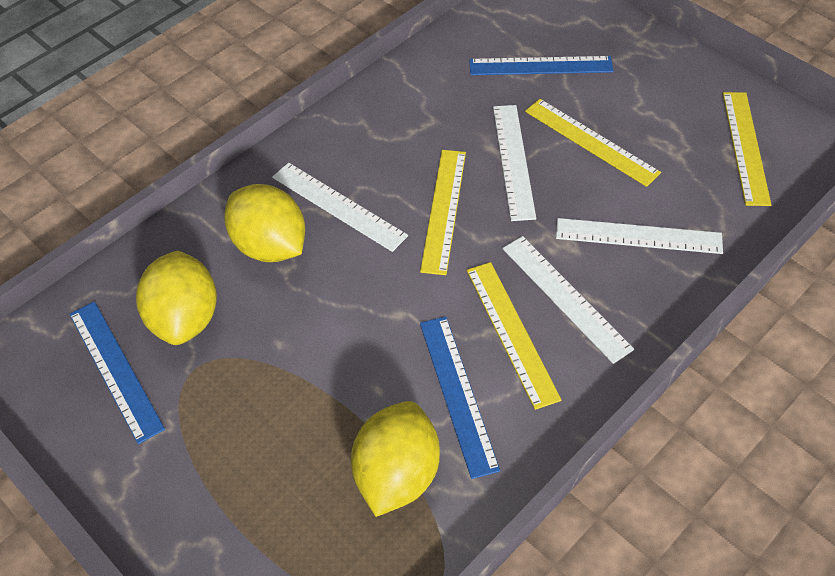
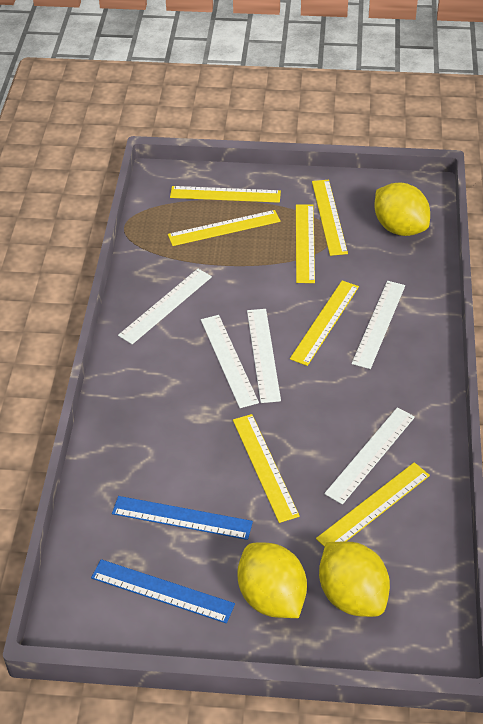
blue ruler: [69,302,165,444] [420,316,500,479] [469,56,614,75] = 3 -> [91,559,235,623] [112,496,253,540] = 2
white ruler: [272,162,408,252] [493,105,536,221] [502,236,634,364] [556,218,723,254] = 4 -> [118,269,212,344] [201,315,259,408] [247,309,281,403] [324,407,415,505] [352,281,405,369] = 5
yellow ruler: [420,150,466,275] [467,262,561,410] [525,99,661,187] [723,92,771,206] = 4 -> [168,210,281,246] [170,186,281,203] [233,414,300,523] [290,280,359,366] [296,204,315,283] [312,180,348,256] [316,462,430,547] = 7

